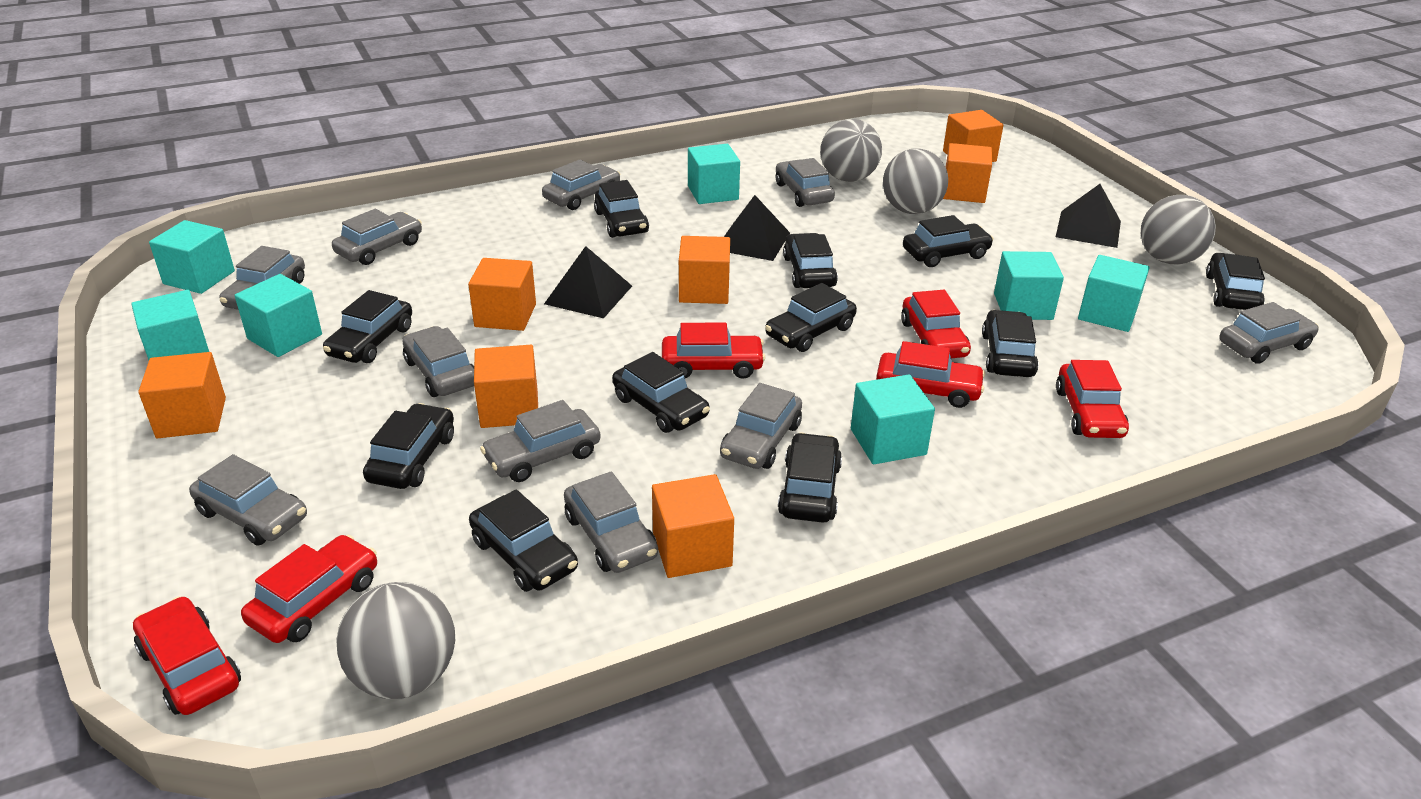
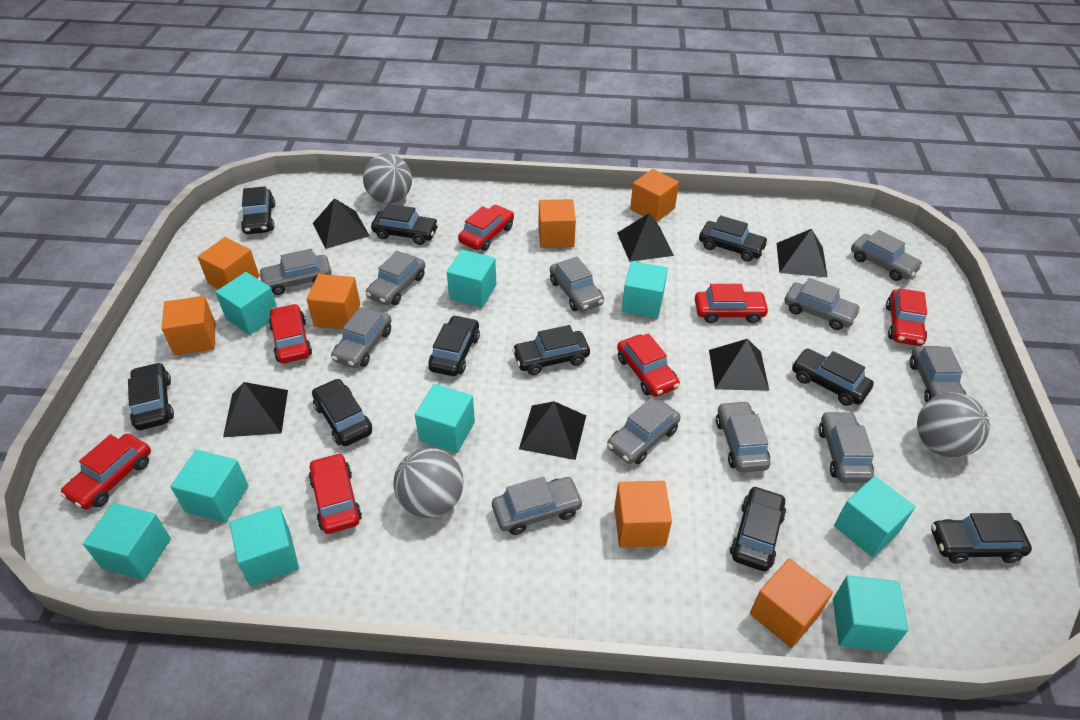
black car: [323,290,412,363] [363,403,454,489] [469,489,578,592] [594,180,649,238] [612,352,710,433] [765,283,857,352] [778,432,842,523] [783,233,838,288] [903,215,994,267] [982,310,1039,377] [1206,253,1265,310] = 11 -> [128,362,174,430] [241,186,275,234] [312,378,372,446] [371,204,439,245] [428,315,480,376] [512,325,590,375] [699,215,768,262] [730,486,786,571] [792,349,874,406] [931,513,1032,564] = 10
black pyramid: [544,246,632,318] [724,195,790,261] [1056,184,1121,248] = 3 -> [223,382,288,437] [313,198,370,249] [519,401,586,460] [617,213,674,262] [709,339,769,391] [777,229,828,277] = 6
grey ball: [336,582,455,699] [820,119,882,182] [883,149,948,214] [1141,195,1216,264] = 4 -> [363,154,412,204] [393,448,464,518] [917,392,990,458] = 3
grey car: [189,454,307,546] [220,246,305,310] [332,209,422,265] [402,326,474,397] [480,400,601,482] [542,160,620,210] [564,471,658,573] [720,383,802,469] [776,158,835,207] [1219,302,1319,364] = 10 -> [258,249,332,295] [331,307,392,368] [366,251,425,305] [492,477,583,535] [550,257,604,312] [607,398,681,464] [716,401,770,472] [784,278,861,330] [818,411,874,483] [851,230,923,281] [910,346,966,402] = 11
red car: [133,596,241,715] [241,535,377,643] [662,323,766,379] [876,341,986,408] [901,290,971,358] [1056,360,1129,438] = 6 -> [60,434,151,510] [268,304,312,364] [308,453,362,534] [458,205,514,251] [617,333,680,397] [695,284,769,323] [886,288,927,346] = 7
turquoise cube: [131,290,209,360] [149,220,235,294] [235,274,322,357] [688,144,740,204] [851,374,935,464] [994,251,1064,320] [1078,255,1150,332] = 7 -> [83,503,171,580] [170,450,249,523] [215,272,277,335] [230,506,299,586] [415,384,475,453] [447,250,496,308] [622,261,668,319] [833,575,908,652] [834,476,915,557] = 9

